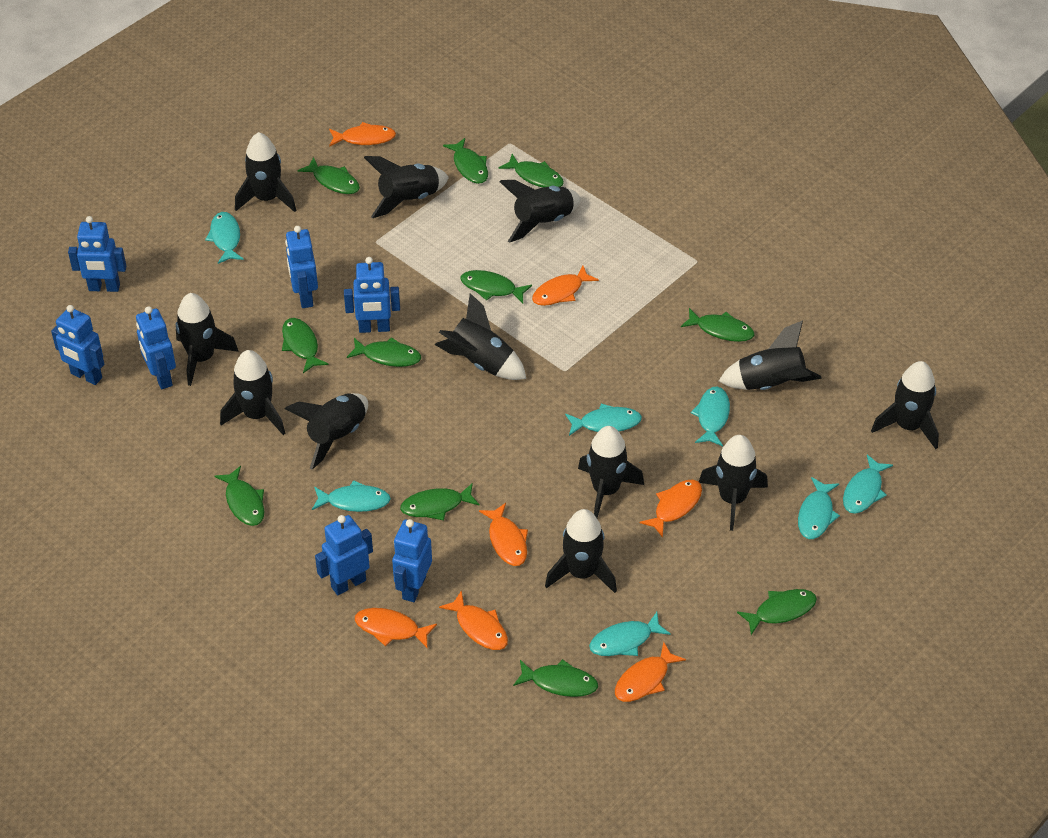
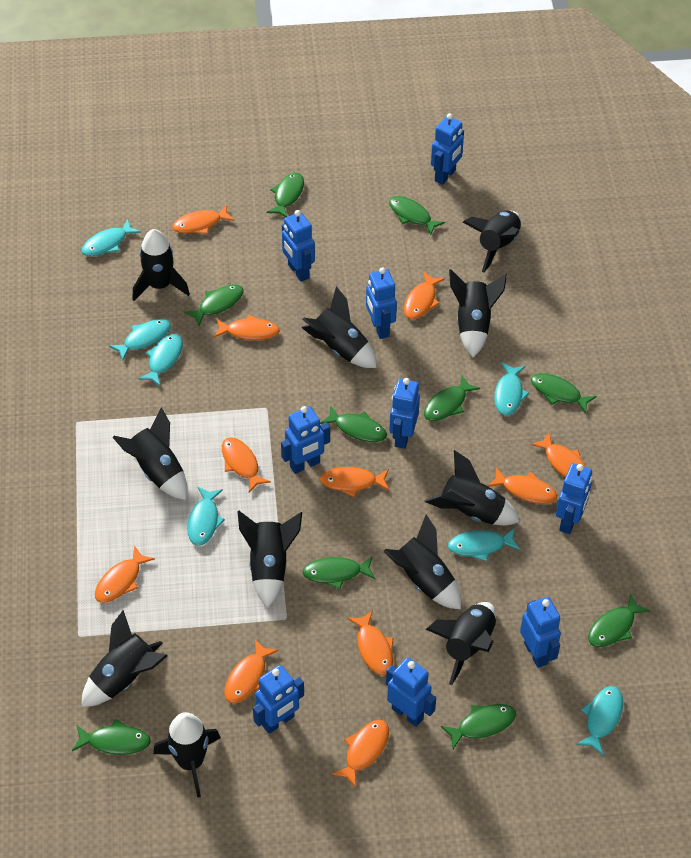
black rocket: [176,293,239,386] [220,350,285,435] [235,132,296,212] [285,393,368,470] [364,156,449,218] [435,293,526,380] [499,180,581,243] [545,509,617,593] [578,426,644,518] [699,435,768,531] [719,320,822,390] [871,361,939,449] = 12 -> [82,610,168,707] [112,407,188,500] [132,229,190,301] [153,712,221,798] [237,511,302,608] [301,286,377,368] [384,515,461,609] [424,450,520,525] [426,602,496,685] [449,269,507,357] [463,210,521,272] = 11
blue robot: [51,305,104,385] [68,216,126,292] [136,306,176,389] [285,226,318,308] [315,515,373,595] [344,257,400,333] [392,519,432,602] = 7 -> [253,665,304,734] [281,406,330,474] [282,210,315,282] [366,267,397,339] [386,657,436,727] [389,378,420,449] [431,113,464,185] [520,597,561,668] [556,463,592,534] = 9
green fish: [214,466,264,526] [282,318,329,373] [297,157,360,194] [347,337,421,367] [400,483,480,520] [443,138,488,184] [460,270,532,303] [499,154,564,188] [513,659,598,697] [681,308,754,342] [737,589,817,635] = 11 -> [72,719,151,755] [184,285,244,326] [266,173,304,217] [302,556,375,589] [320,406,387,442] [389,196,445,235] [424,375,480,421] [441,704,516,749] [531,373,597,414] [588,594,650,647] = 10
orange fish: [329,122,396,147] [355,608,437,649] [439,590,508,650] [479,503,528,566] [532,265,599,306] [615,642,686,702] [640,480,702,538] = 7 -> [95,545,155,603] [172,205,235,234] [214,315,280,340] [222,437,271,492] [224,639,279,704] [320,467,389,497] [332,720,389,788] [347,610,394,675] [404,272,445,319] [488,467,557,504] [531,432,586,477] = 11

